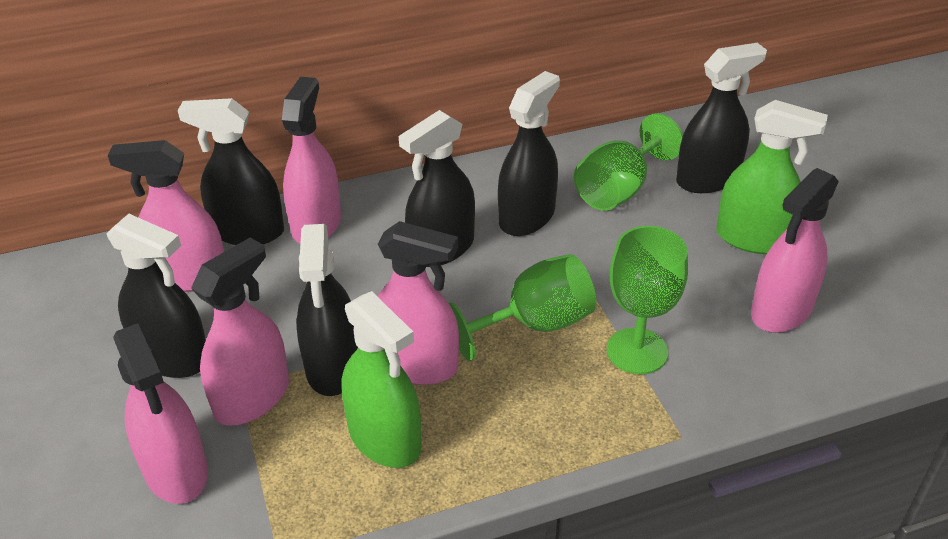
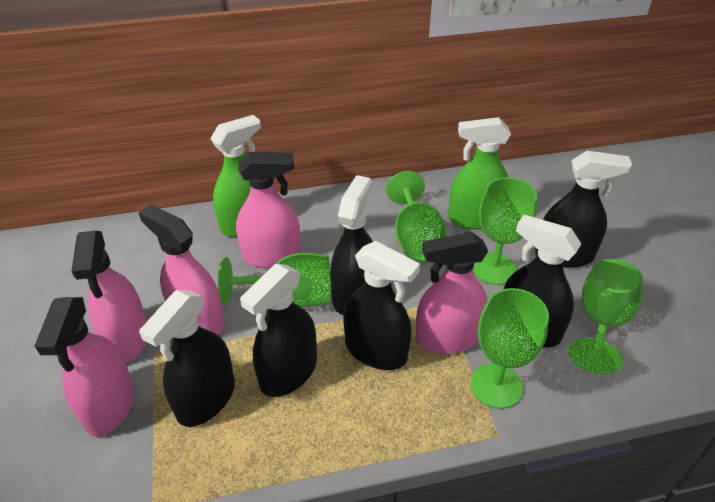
green goblet: [448,254,596,361] [574,113,683,211] [607,226,688,374] = 3 -> [218,253,331,307] [386,171,448,262] [470,288,549,409] [473,177,537,285] [568,259,643,374] = 5
pink spray bottle: [108,140,224,292] [113,323,208,504] [191,238,289,426] [282,77,341,243] [377,221,459,385] [751,168,839,333] = 6 -> [35,297,134,437] [71,230,147,363] [139,205,225,335] [236,152,301,268] [415,232,488,354] = 5

